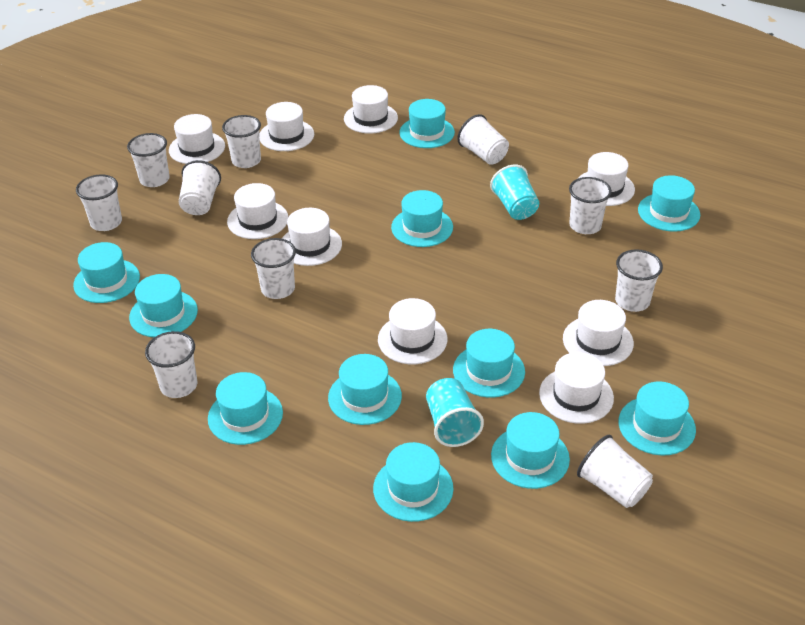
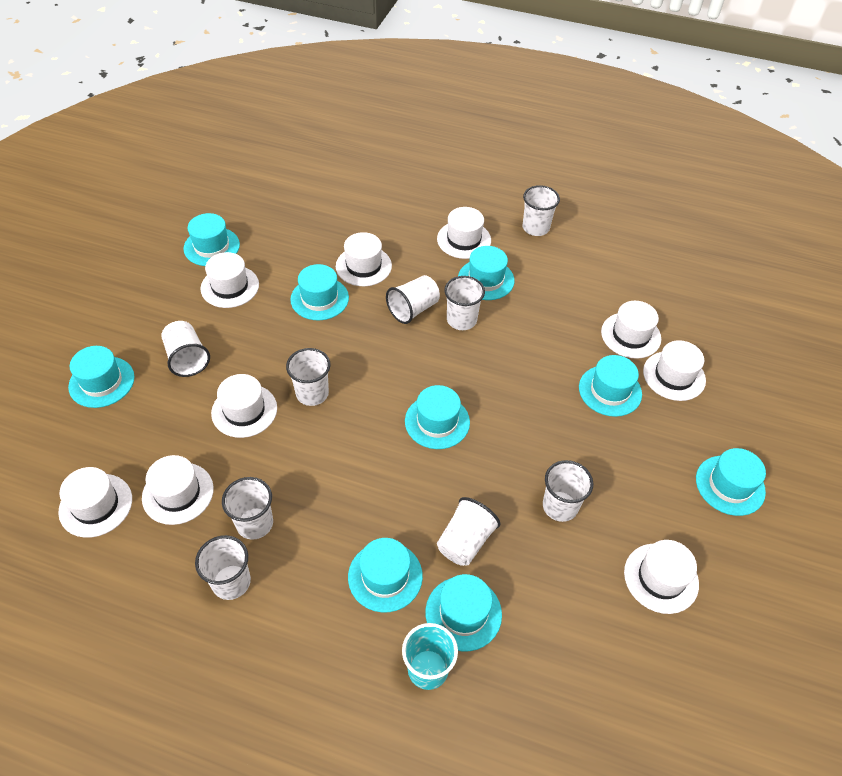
turquoise cup: [426,378,484,447] [490,165,539,220] = 2 -> [402,623,458,690] = 1
turquoise hat: [73,242,140,303] [129,274,198,337] [208,372,283,445] [328,354,402,425] [373,442,453,522] [391,190,453,247] [399,99,455,148] [453,329,525,398] [491,412,570,489] [618,381,696,456] [638,175,700,232] = 11 -> [68,346,135,408] [184,213,240,266] [290,264,349,320] [348,538,423,613] [405,385,470,449] [425,574,502,651] [458,246,515,300] [579,355,642,417] [696,448,766,516] = 9
white cup: [76,174,122,231] [127,133,170,187] [145,331,197,398] [179,160,221,215] [222,115,261,168] [251,238,296,299] [457,114,509,165] [569,177,612,234] [577,435,653,508] [615,249,663,312] = 10 -> [161,321,210,377] [195,535,251,600] [222,477,273,540] [286,348,330,406] [386,275,440,324] [437,497,501,566] [444,276,485,330] [523,185,560,236] [543,460,593,522] = 9

